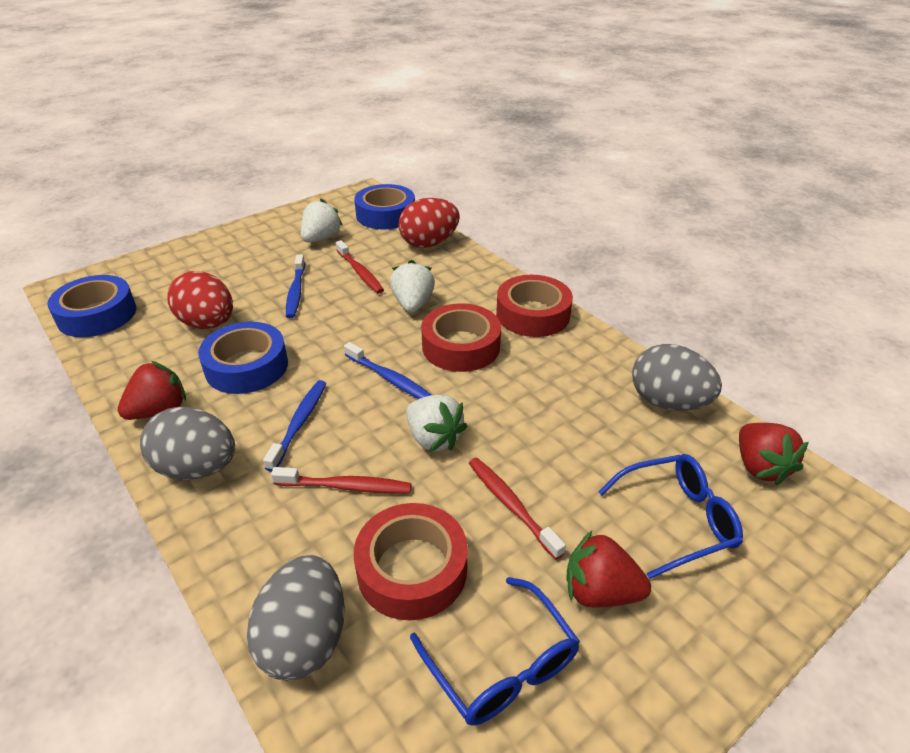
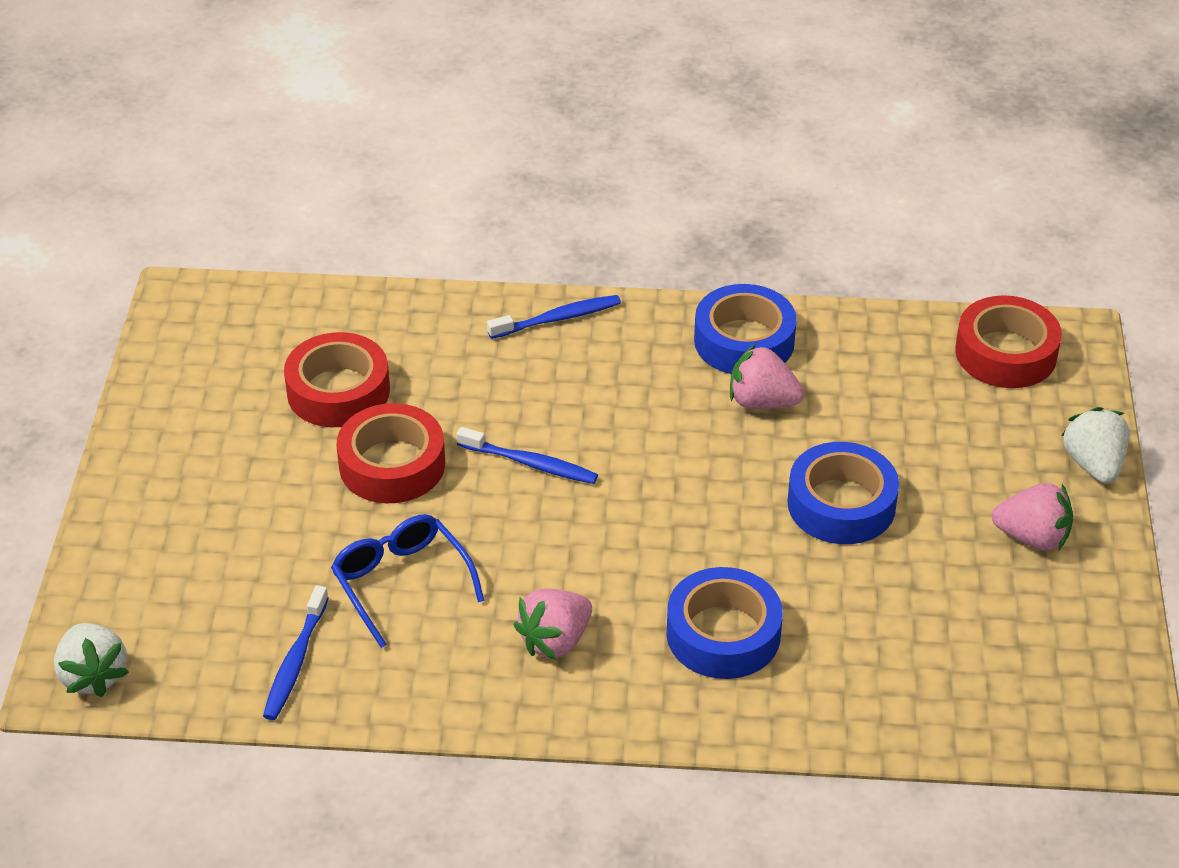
blue glasses: [410,577,580,726] [598,454,743,579] = 2 -> [331,514,485,648] = 1
grey egg: [140,407,235,480] [247,555,345,681] [632,344,722,411] = 3 -> none = 0
pink strawberry: none = 0 -> [514,588,592,660] [730,344,804,409] [992,483,1073,551] = 3
red egg: [167,271,233,329] [399,198,460,248] = 2 -> none = 0
red strawberry: [118,361,186,420] [567,531,651,608] [739,423,809,486] = 3 -> none = 0
red toothbrush: [271,467,411,493] [336,240,384,293] [469,458,566,560] = 3 -> none = 0
white strawberry: [301,199,343,243] [390,260,435,313] [406,395,468,452] = 3 -> [54,623,129,697] [1061,407,1129,484] = 2

